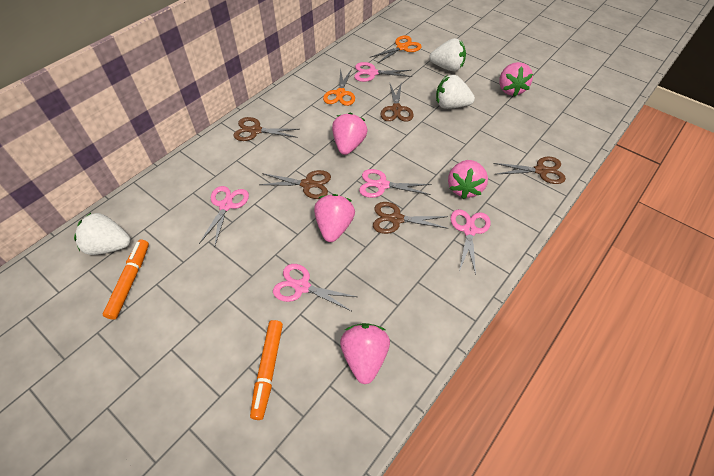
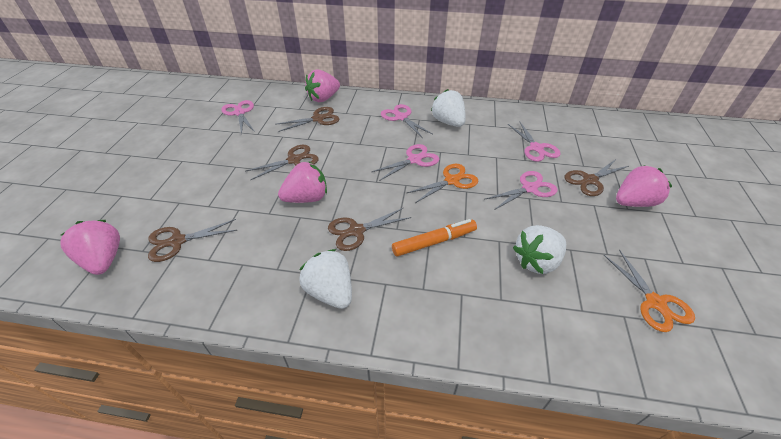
orange marker: [103,240,149,320] [250,320,283,420] = 2 -> [392,219,477,257] = 1
pink strawberry: [314,194,355,242] [332,113,368,155] [340,323,390,384] [448,160,488,199] [499,62,533,97] = 5 -> [60,220,120,275] [278,161,327,203] [305,69,340,102] [616,165,672,207] = 4

